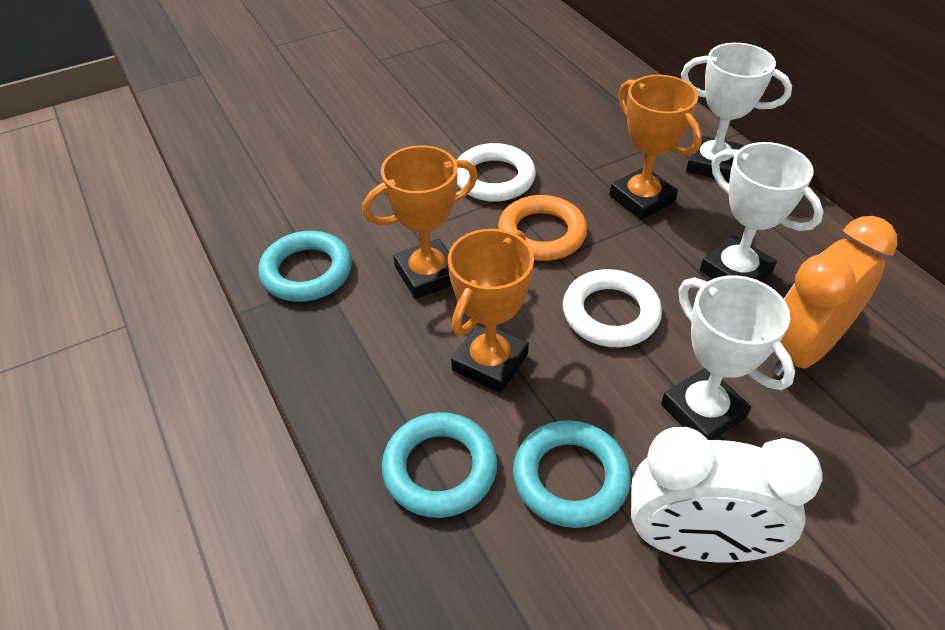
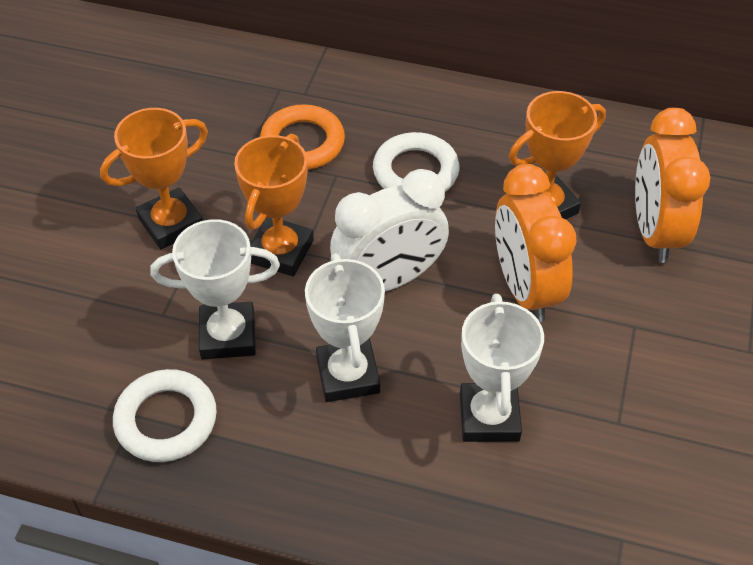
orange clock: [772,216,897,377] = 1 -> [495,164,576,322] [635,108,711,263] = 2
turquoise ring: [258,231,352,302] [382,412,497,518] [513,420,631,528] = 3 -> none = 0

